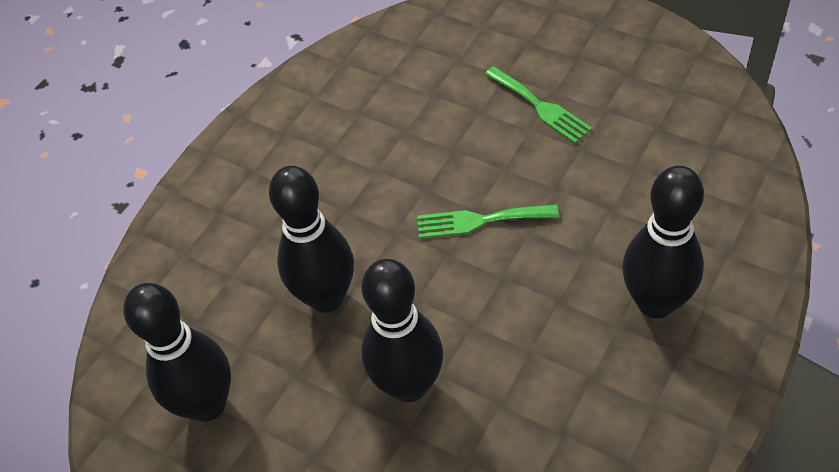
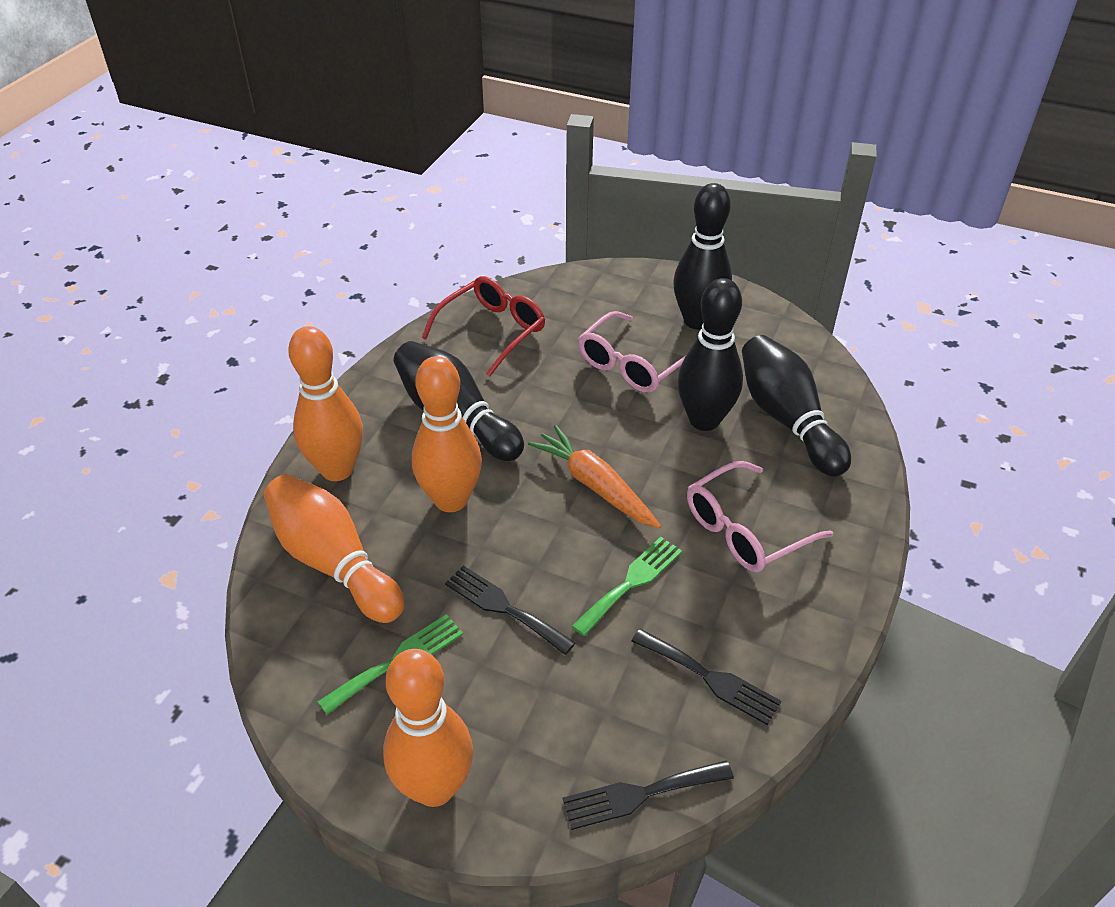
black fork: none = 0 -> [445,565,576,655] [563,761,734,830] [631,629,781,725] = 3
orange bowling pin: none = 0 -> [264,474,404,623] [288,326,363,481] [383,649,473,807] [412,356,482,512] = 4
orange carrot: none = 0 -> [528,425,661,528] = 1
pink glasses: none = 0 -> [578,311,686,393] [687,461,833,572] = 2
red glasses: none = 0 -> [422,276,545,377] = 1

